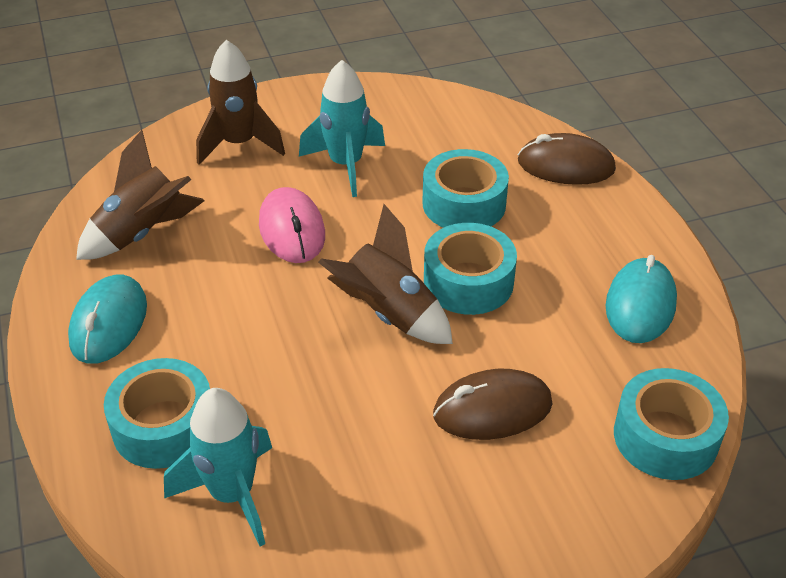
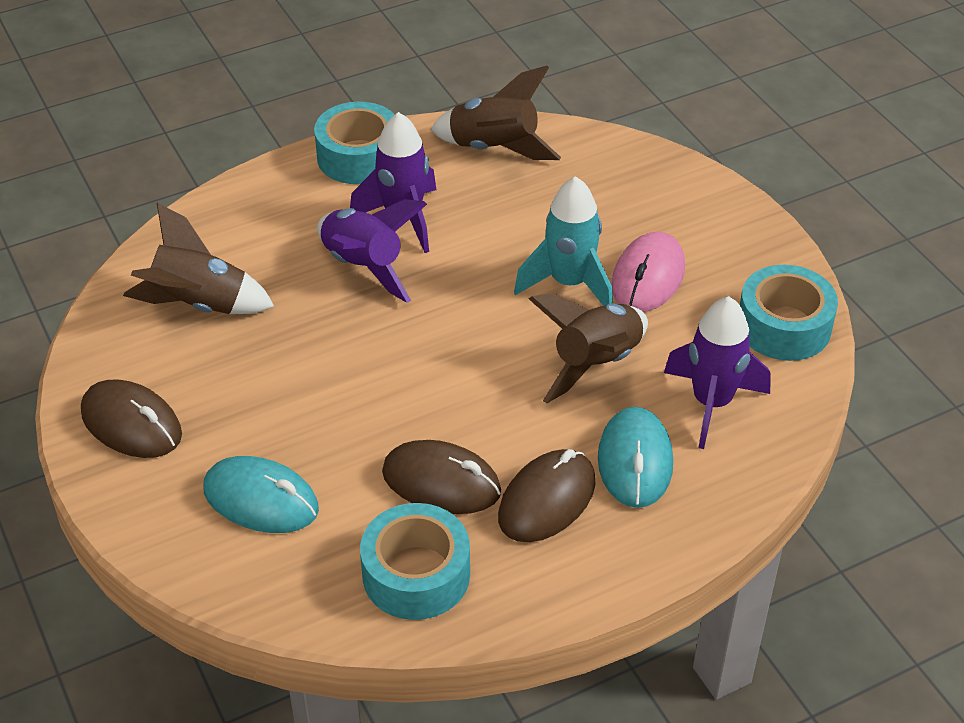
brown mouse: [433,369,552,440] [518,133,616,185] = 2 -> [81,379,182,458] [382,440,501,514] [498,449,596,542] = 3
purple rocket: none = 0 -> [317,199,427,303] [350,112,436,253] [664,296,771,449] = 3
turquoise rocket: [164,388,272,546] [299,60,385,197] = 2 -> [514,176,613,306] = 1
turquoise tape: [104,358,210,469] [422,149,509,228] [424,223,517,315] [614,368,729,480] = 4 -> [314,102,394,184] [360,503,470,620] [740,265,838,361] = 3

